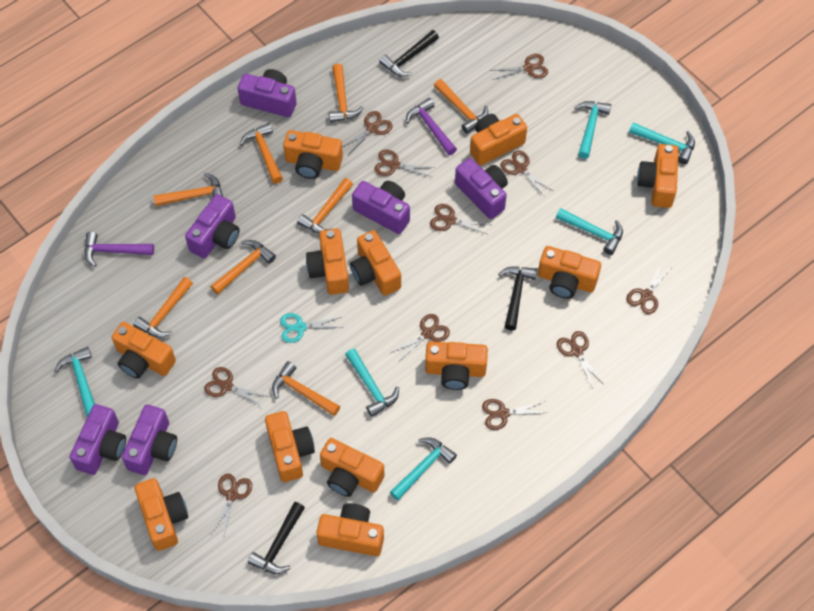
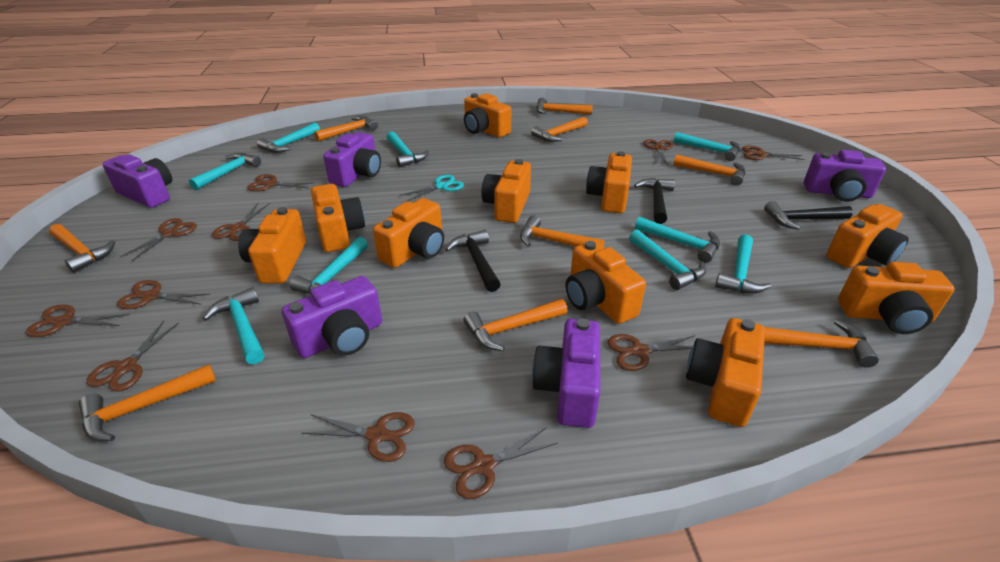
orange camera: [112,322,176,379] [135,478,188,551] [265,411,315,482] [283,130,343,179] [306,228,349,295] [316,503,384,556] [320,438,385,497] [350,230,401,296] [425,342,488,390] [470,114,527,166] [538,246,601,299] [637,144,679,208] = 12 -> [238,207,306,283] [311,184,365,252] [373,198,444,268] [464,93,511,138] [481,159,531,223] [566,241,646,324] [586,151,632,213] [686,318,765,427] [826,204,909,268] [838,262,955,334] = 10
orange hammer: [133,277,193,338] [153,173,223,206] [210,240,276,294] [240,123,283,184] [272,361,340,416] [297,178,353,234] [329,64,364,122] [434,79,488,134] = 8 -> [49,224,115,273] [79,364,216,441] [314,116,378,142] [463,299,568,351] [520,215,605,247] [531,117,588,142] [536,98,593,115] [673,155,745,186] [764,320,879,368] = 9
purple camera: [69,404,126,475] [122,404,177,475] [185,194,239,258] [238,69,296,117] [352,181,410,234] [455,158,508,219] = 6 -> [102,154,172,208] [282,276,382,358] [323,132,381,187] [532,318,601,428] [804,150,886,202] = 5
purple hammer: [84,232,154,267] [406,98,457,155] = 2 -> none = 0
turquoise hammer: [55,347,95,417] [345,348,399,417] [390,437,457,500] [556,208,623,255] [574,101,611,159] [629,122,695,164] = 6 -> [189,153,261,190] [203,287,265,364] [257,122,320,153] [290,237,368,294] [386,132,429,167] [629,230,706,290] [635,217,720,263] [674,132,740,161] [715,234,771,294] = 9

